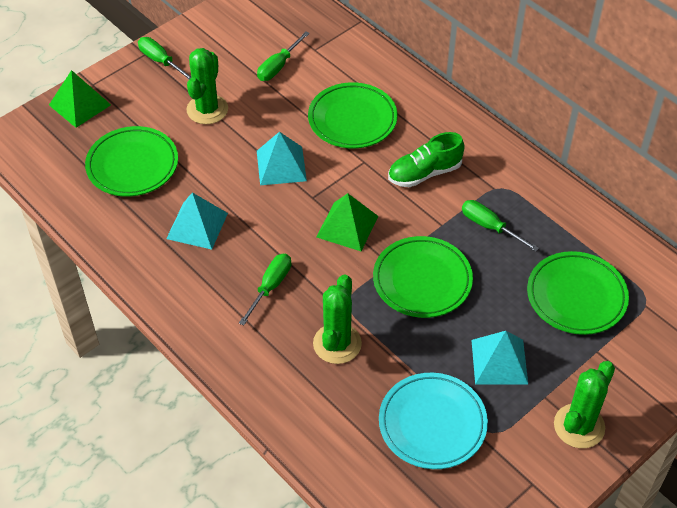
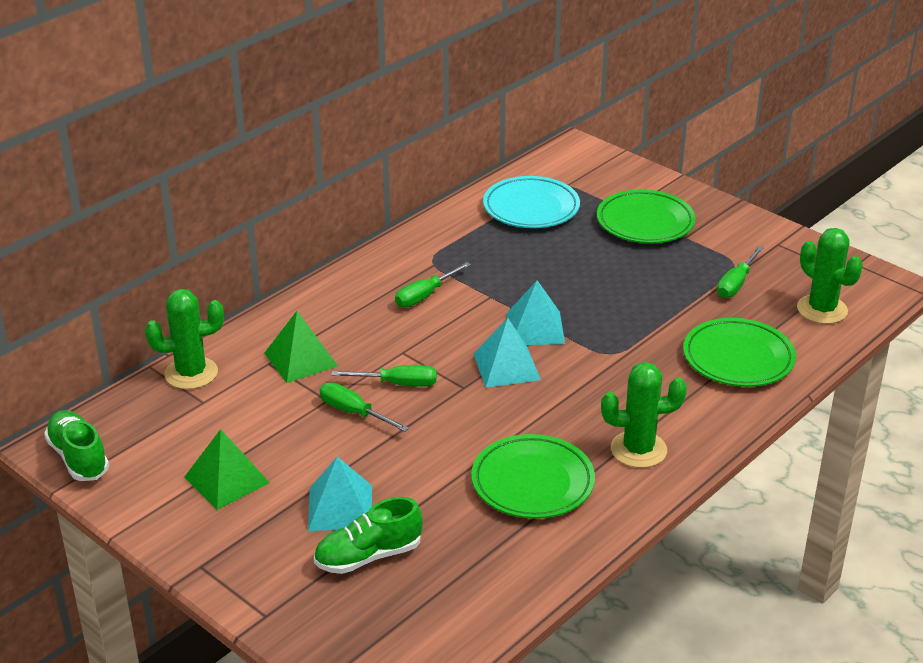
green plate: [85,126,178,197] [308,82,398,148] [373,236,473,318] [527,251,629,335] = 4 -> [471,434,595,519] [597,189,695,243] [683,318,796,387] = 3
green shoe: [388,132,465,187] = 1 -> [44,410,109,481] [314,497,423,574] = 2

